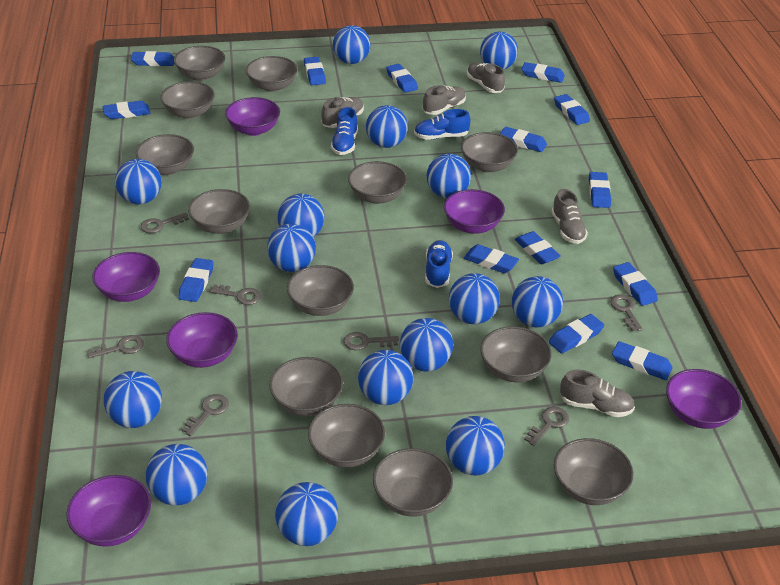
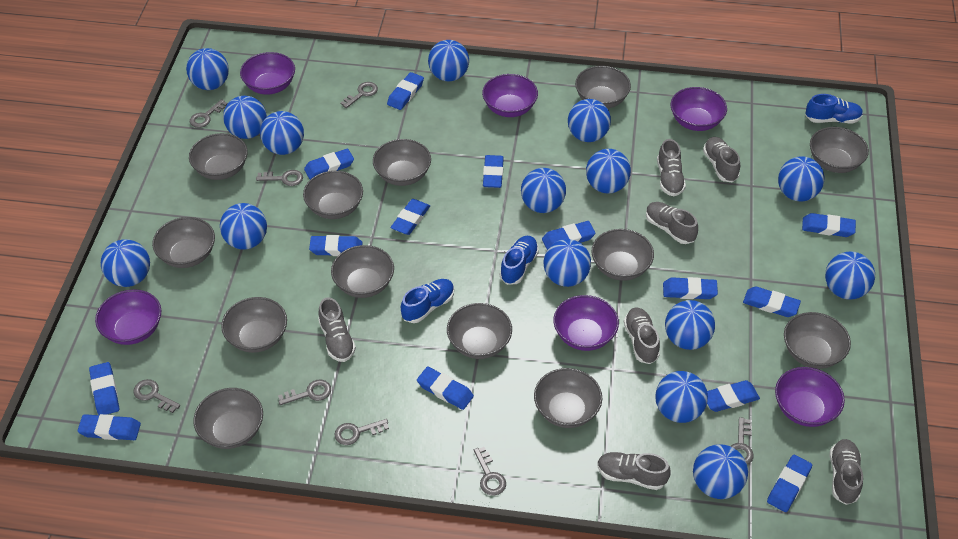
grey key: [87,335,144,358] [141,213,189,233] [181,394,229,436] [209,285,261,305] [344,332,399,350] [524,407,569,446] [610,294,643,331] = 7 -> [133,379,180,413] [190,99,227,128] [256,170,303,186] [278,380,331,405] [334,419,389,445] [340,82,378,108] [474,447,506,496] [730,417,754,464] = 8
grey shoe: [321,97,364,128] [423,85,466,115] [467,62,505,93] [551,189,588,244] [560,370,635,417] = 5 -> [318,297,356,362] [597,452,671,490] [624,307,660,364] [646,202,698,244] [657,139,686,196] [703,137,740,182] [830,439,863,505] = 7

